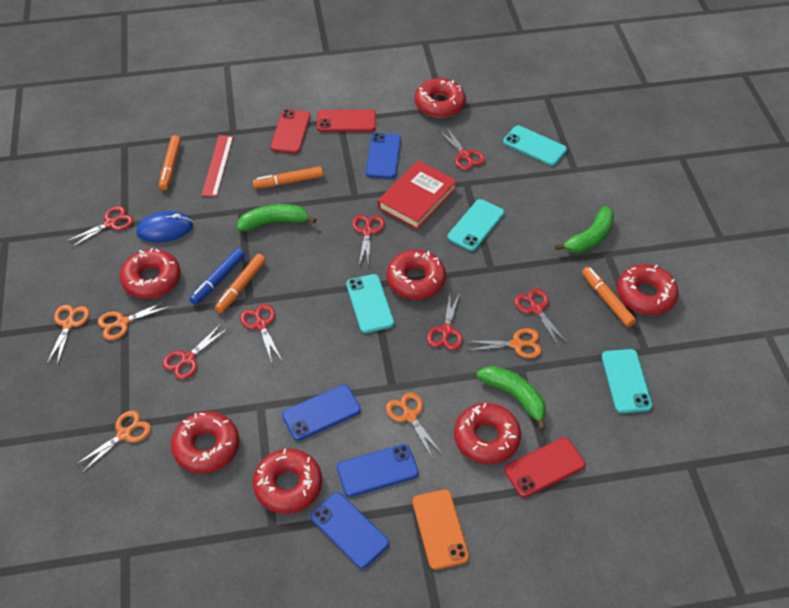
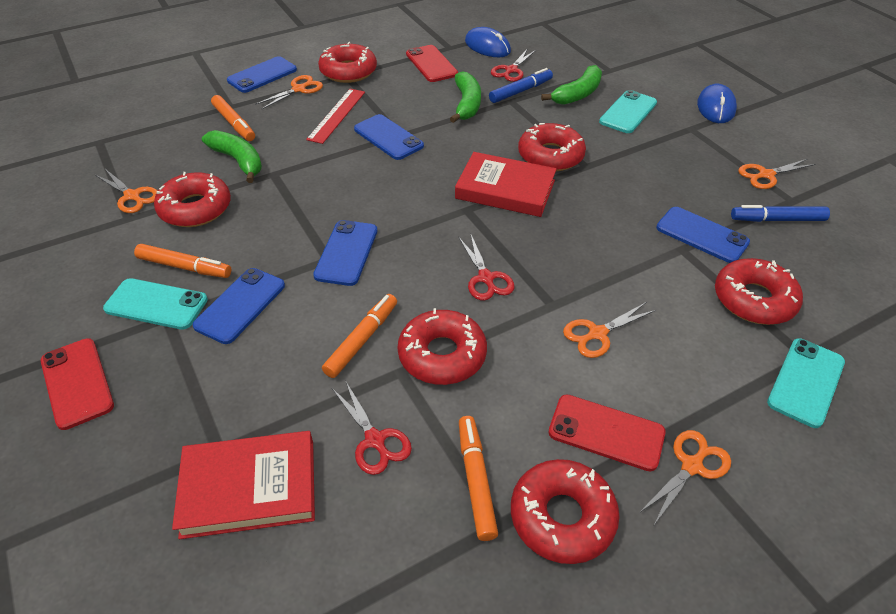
blue marker: [189,248,245,305] = 1 -> [489,68,553,103] [731,205,830,222] = 2
blue mouse: [136,211,193,242] = 1 -> [465,27,511,57] [697,84,737,123] = 2
blue phone: [282,385,361,441] [311,492,389,569] [337,444,419,497] [366,133,401,179] = 4 -> [193,268,285,344] [227,56,297,93] [313,220,377,286] [354,114,424,160] [656,207,750,263] = 5
orange phone: [413,489,469,570] = 1 -> none = 0
red book: [378,161,457,230] = 1 -> [172,431,315,539] [455,152,557,217] = 2
red donut: [120,248,181,299] [171,411,239,474] [253,449,322,514] [386,249,446,300] [415,78,466,118] [454,403,521,464] [617,264,679,315] = 7 -> [154,172,231,227] [318,42,377,83] [398,308,487,385] [511,459,620,564] [518,123,586,171] [715,258,803,325] = 6
red scissors: [66,206,134,248] [162,324,227,380] [240,304,282,362] [352,215,385,267] [427,292,463,350] [439,127,485,170] [514,289,567,346] = 7 -> [332,380,412,475] [459,235,514,301] [491,48,536,82] = 3
turquoise phone: [346,274,394,333] [448,199,504,251] [503,126,567,166] [602,349,652,413] = 4 -> [103,278,208,330] [599,90,657,133] [767,338,845,428] = 3

